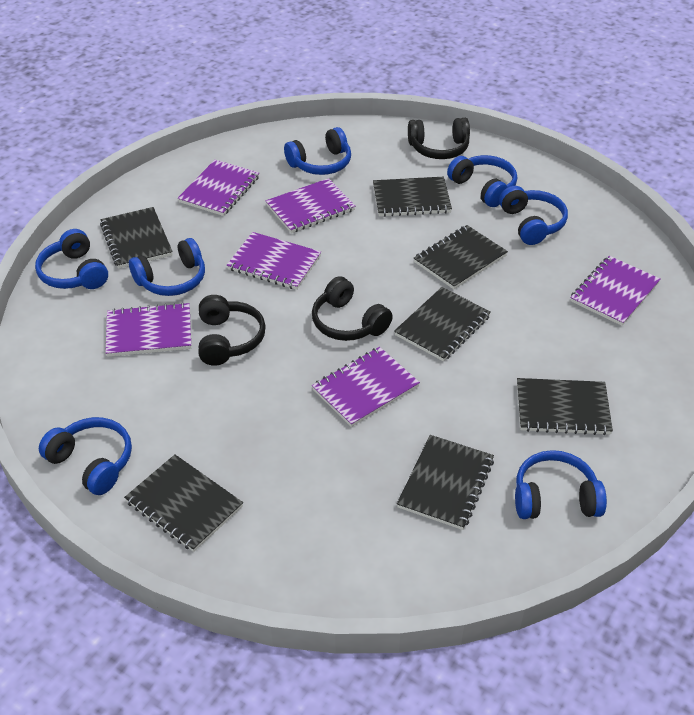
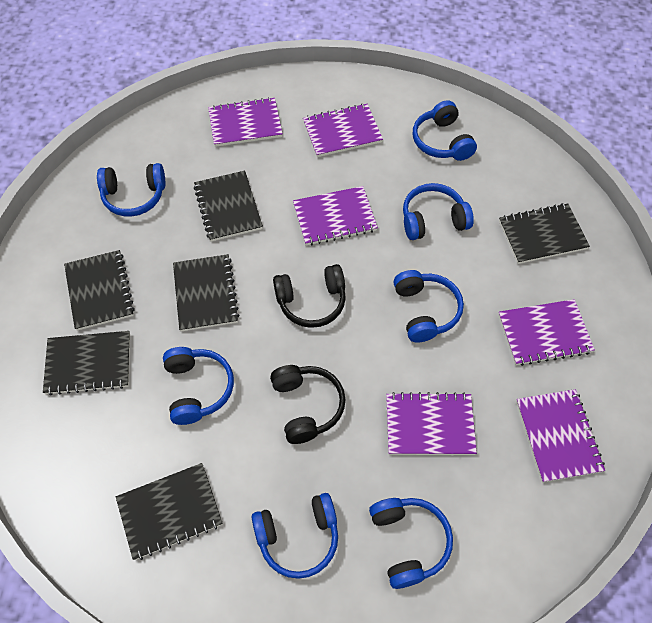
black headphones: [198,295,266,366] [312,276,393,341] [408,118,470,159] = 3 -> [270,365,346,444] [273,264,346,328] = 2
black notebook: [100,207,173,269] [124,454,243,552] [373,177,452,217] [394,287,491,362] [397,435,494,530] [414,225,508,289] [517,378,613,435] = 7 -> [43,331,130,395] [64,250,135,331] [116,463,223,560] [173,254,239,332] [194,171,263,242] [499,203,590,264] = 6

